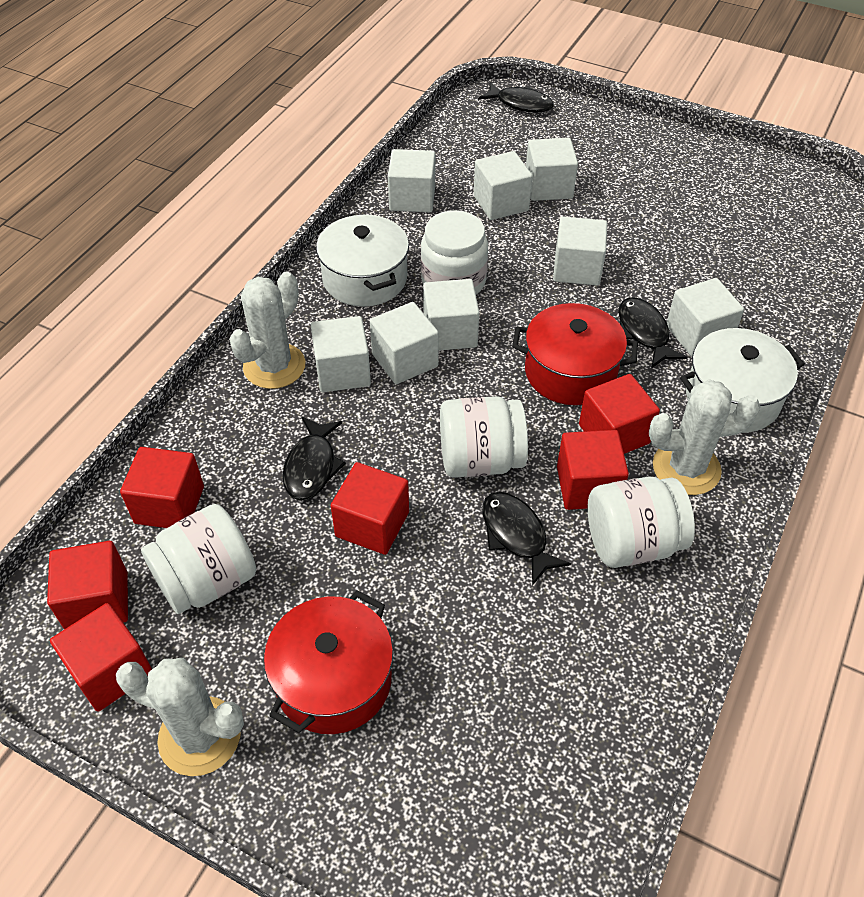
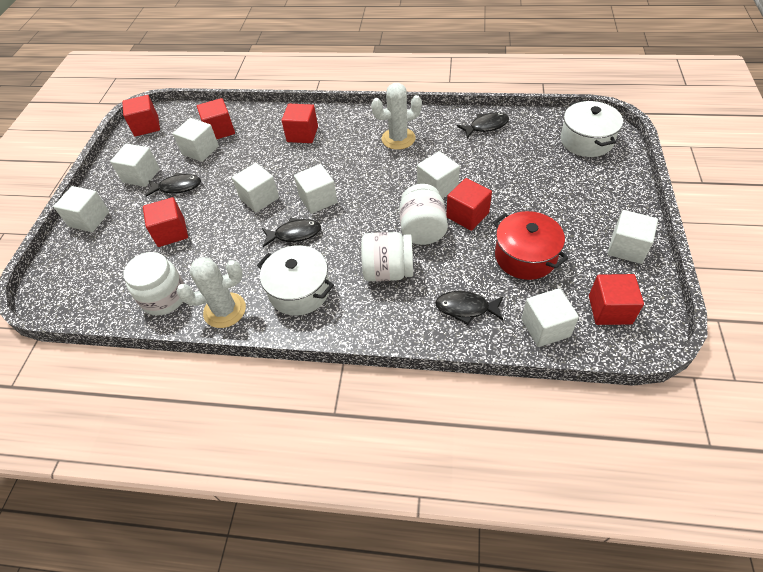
red pot: [264,590,393,734] [512,303,638,405] = 2 -> [493,211,568,280] = 1
white cactus: [116,658,244,776] [229,272,305,389] [649,380,761,495] = 3 -> [177,257,246,328] [371,83,422,150] = 2
white jar: [141,504,256,614] [421,210,488,295] [440,396,528,478] [587,477,695,568] = 4 -> [123,252,184,316] [361,232,413,281] [399,184,448,245] = 3

